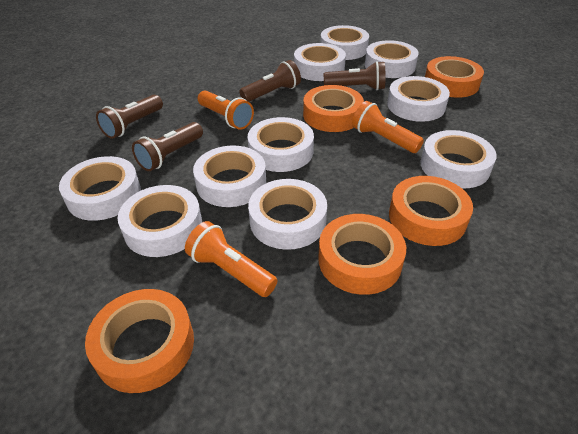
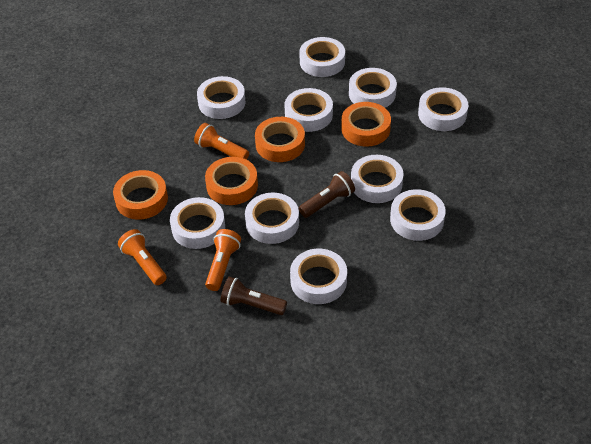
brown flashlight: [96,95,163,139] [132,122,203,171] [239,60,301,102] [324,61,386,90] = 4 -> [221,277,287,315] [299,171,355,218] = 2
orange tape: [85,289,194,393] [303,85,364,132] [318,214,406,295] [389,176,473,246] [425,56,484,98] = 5 -> [113,170,168,220] [205,157,258,205] [255,117,305,162] [341,102,391,147] = 4

